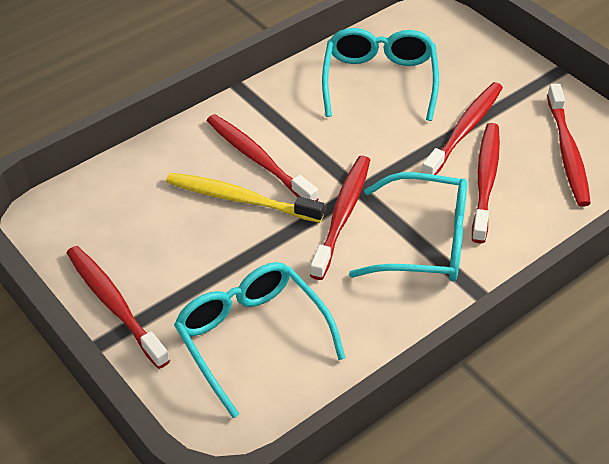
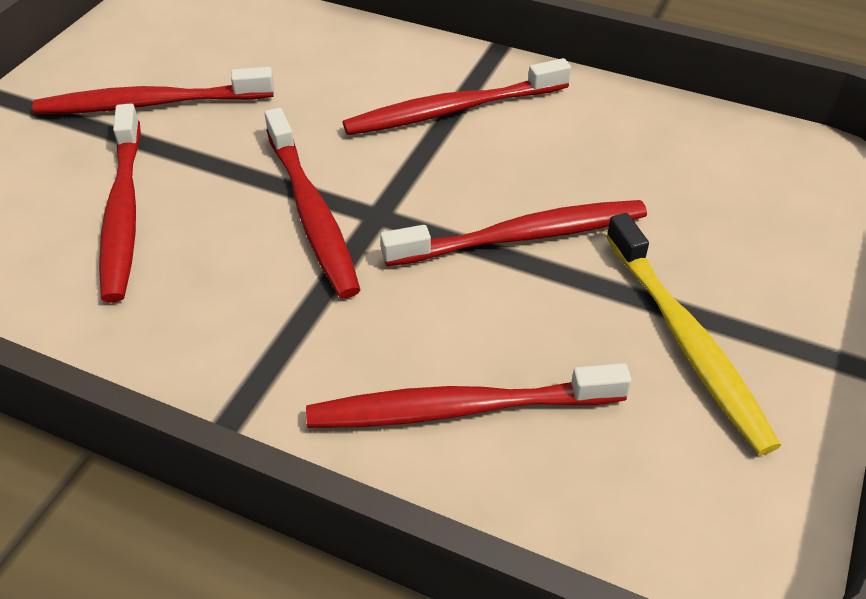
turquoise glasses: [174,262,345,418] [322,28,439,121] [349,172,467,282] = 3 -> none = 0

